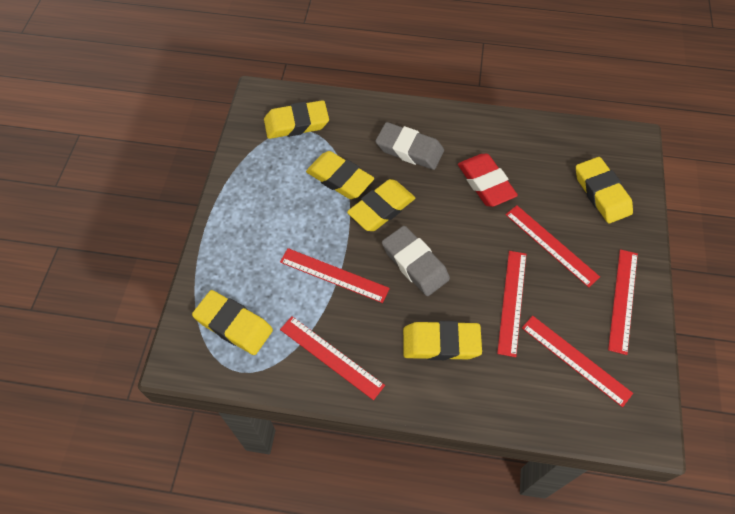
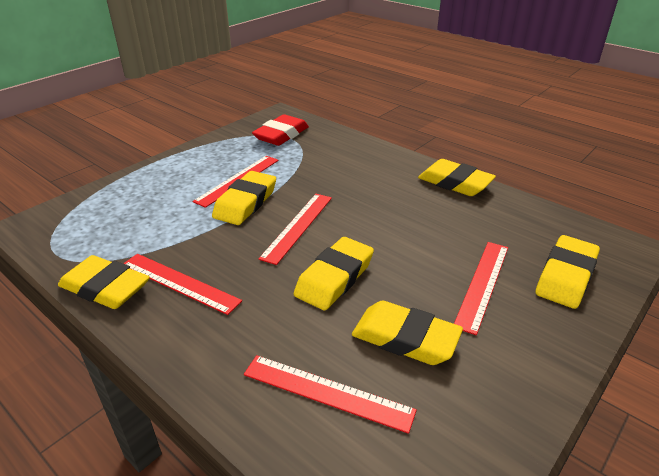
grey eraser: [376,122,444,170] [382,226,450,296] = 2 -> none = 0
red ruler: [280,248,390,303] [280,316,385,400] [497,251,526,357] [505,205,600,288] [522,316,633,407] [608,249,638,355] = 6 -> [123,254,242,315] [193,156,279,208] [244,355,417,434] [258,194,332,265] [454,242,508,335] = 5

